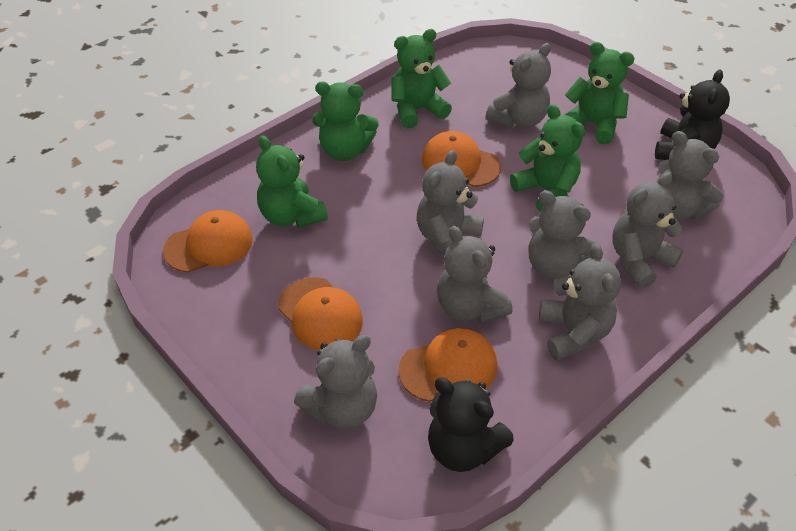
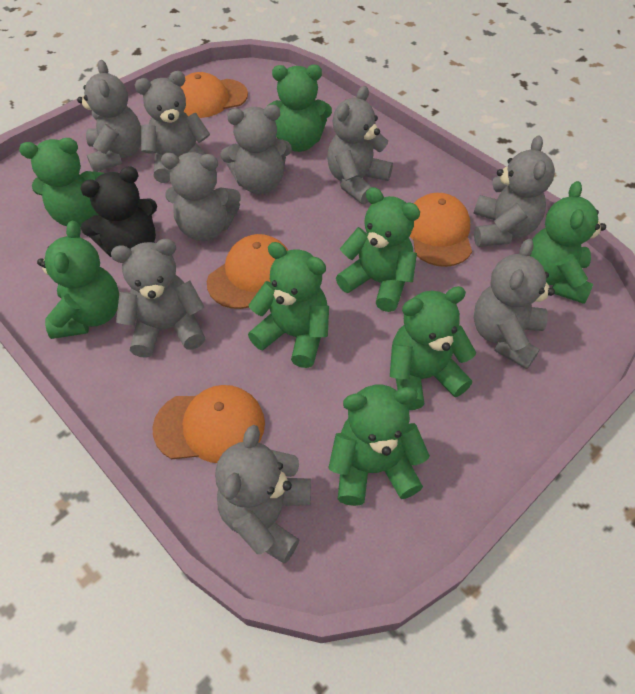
black teddy bear: [428,378,514,472] [655,69,730,160] = 2 -> [80,166,157,257] = 1
green teddy bear: [256,135,328,228] [312,82,379,161] [391,29,452,128] [510,104,585,212] [565,42,635,145] = 5 -> [19,138,104,227] [37,221,119,339] [248,242,329,368] [267,65,332,152] [328,385,430,506] [336,187,420,312] [390,286,476,410] [530,181,606,304] = 8
grey teddy bear: [294,335,377,429] [417,150,484,256] [437,226,513,323] [485,43,551,128] [528,190,600,279] [539,243,621,361] [612,173,683,288] [656,131,724,220] = 8 -> [77,60,141,172] [111,239,205,358] [135,71,210,183] [161,152,241,241] [215,425,311,564] [220,105,292,194] [327,86,393,204] [473,136,555,247] [474,239,555,369] = 9

